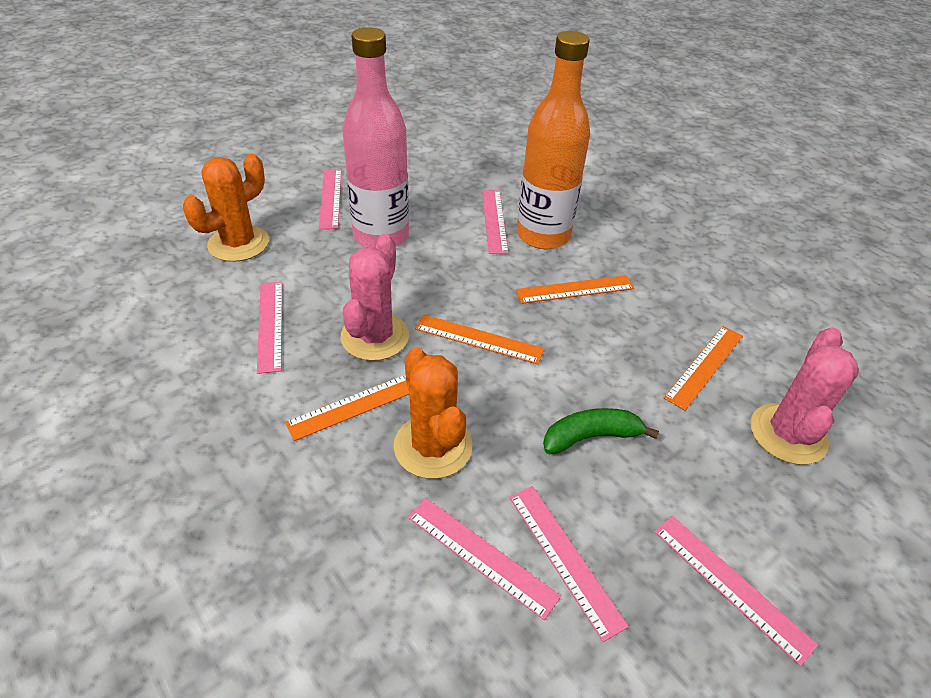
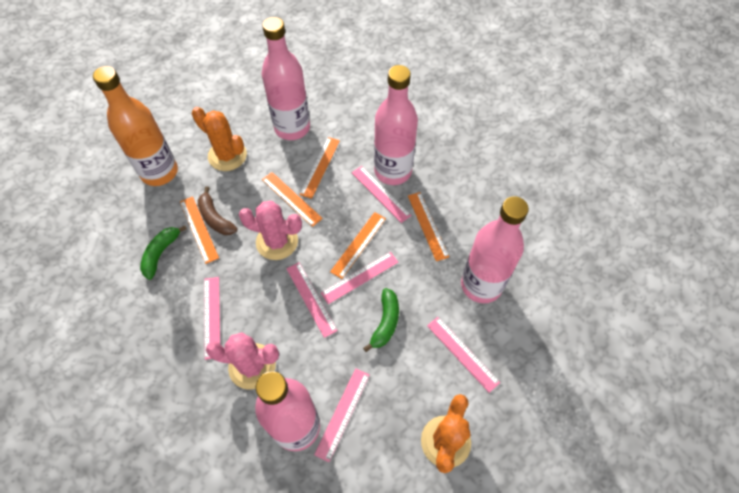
brown banana: none = 0 -> [198,186,237,235] = 1
green banana: [543,408,659,454] = 1 -> [140,225,187,280] [363,288,399,352] = 2
orange ruler: [285,375,409,441] [415,315,544,364] [516,275,635,304] [664,326,743,411] = 4 -> [180,196,219,264] [262,172,323,227] [299,137,340,199] [330,212,386,279] [408,192,449,261] = 5
pink bottle: [342,27,409,248] = 1 -> [255,371,320,451] [262,17,310,140] [374,65,418,185] [461,196,529,303] = 4

